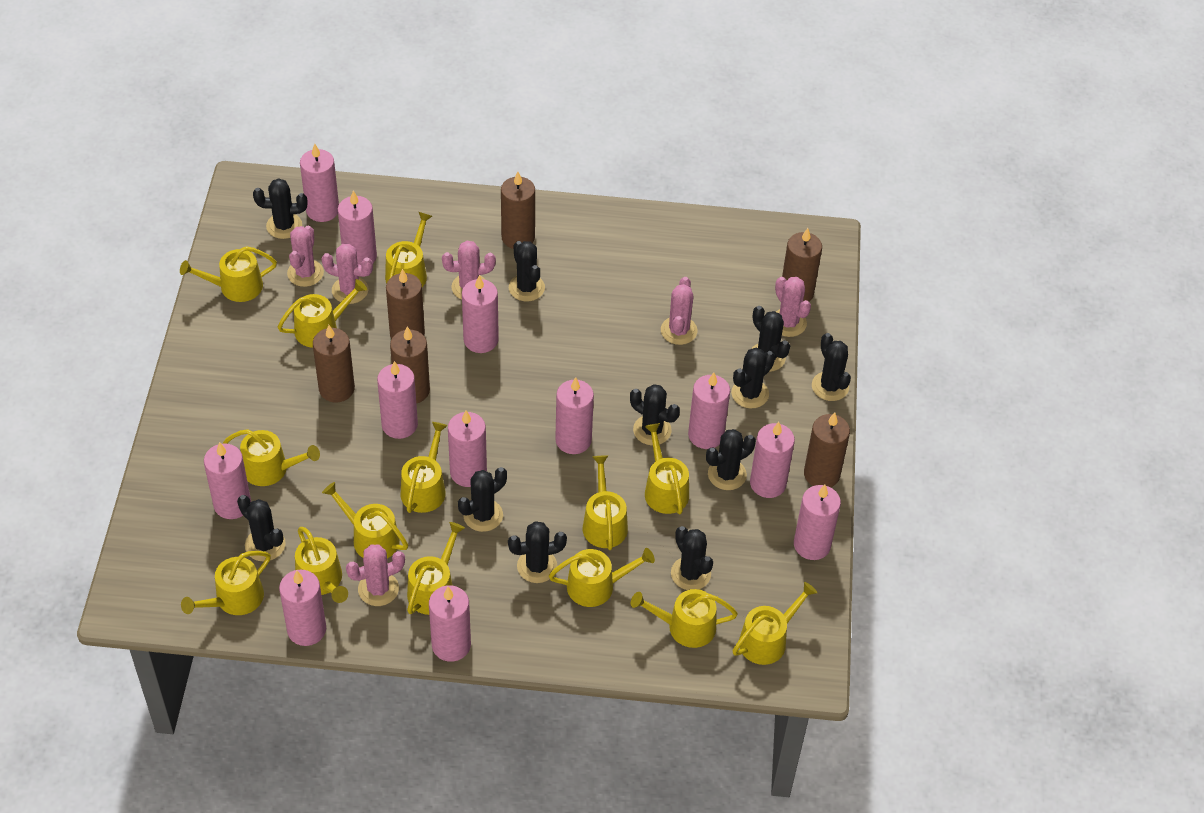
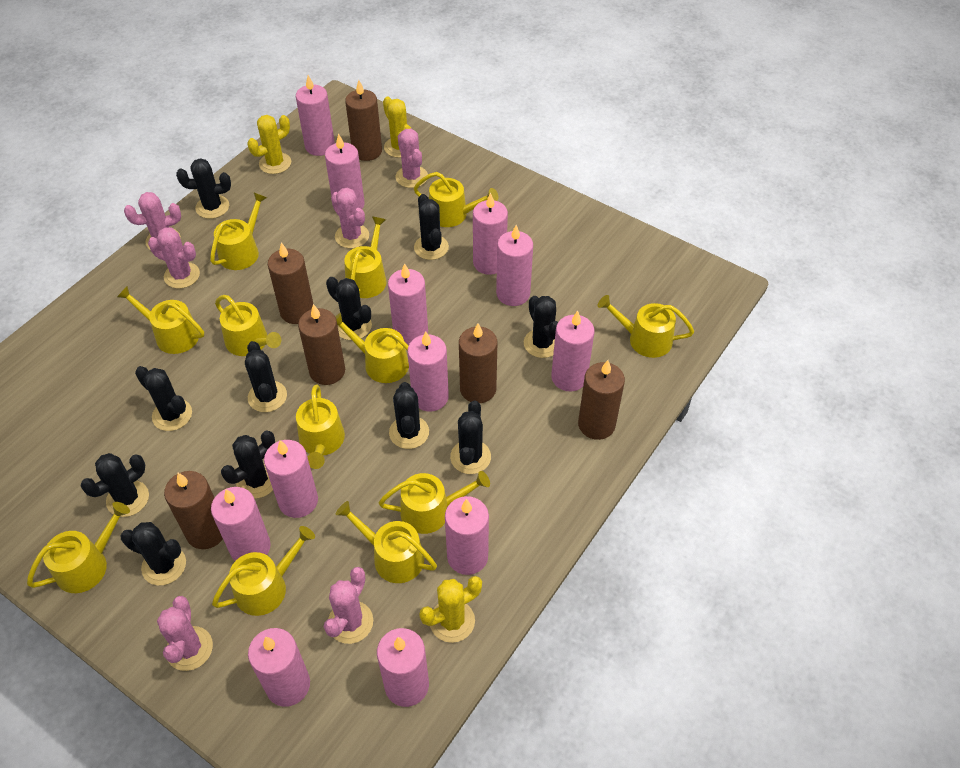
yellow cactus: none = 0 -> [247,115,291,174] [383,97,411,158] [419,576,482,643] = 3
yellow watering can: [180,246,277,302] [181,551,271,615] [222,429,320,486] [278,279,367,348] [295,527,348,603] [322,482,408,558] [385,212,432,287] [401,422,448,513] [407,522,465,615] [549,548,655,607] [583,455,628,550] [631,589,738,648] [644,423,689,514] [732,582,817,665] = 14 -> [27,502,130,593] [117,286,204,354] [210,193,267,270] [212,526,315,616] [215,295,281,356] [296,385,345,469] [336,313,409,383] [336,501,437,583] [344,217,386,298] [378,471,490,534] [414,172,498,227] [597,295,694,358] = 12

